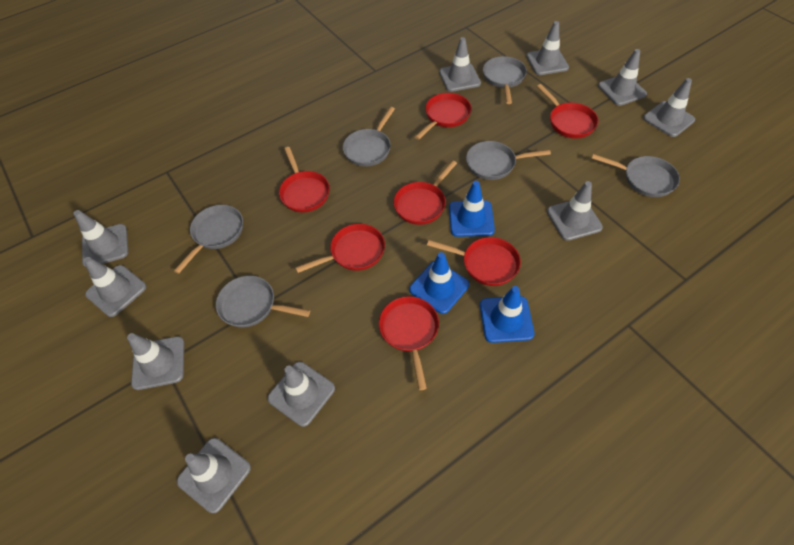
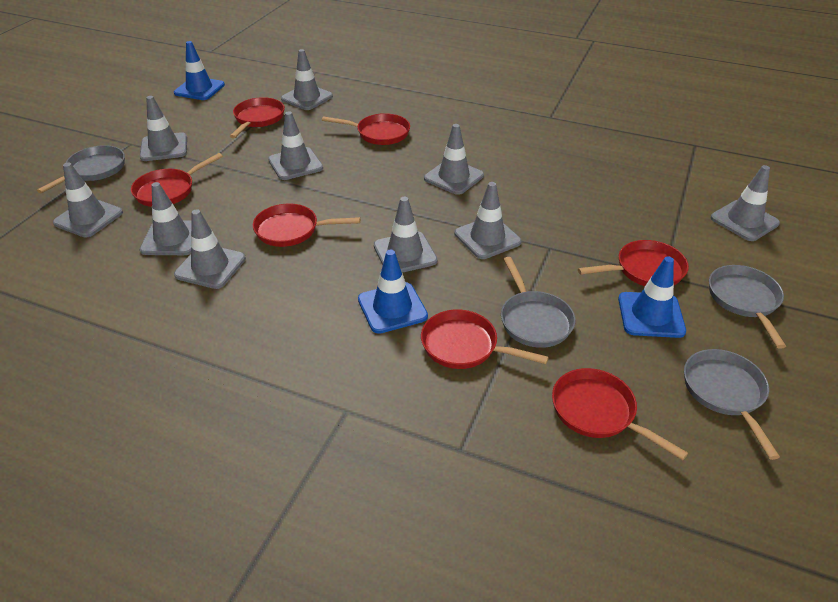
grey pan: [174,205,243,274] [216,276,310,328] [343,107,395,166] [466,141,551,180] [483,56,527,104] [591,154,680,197] = 6 -> [37,145,125,193] [501,257,575,348] [684,349,780,460] [709,265,786,349] = 4

